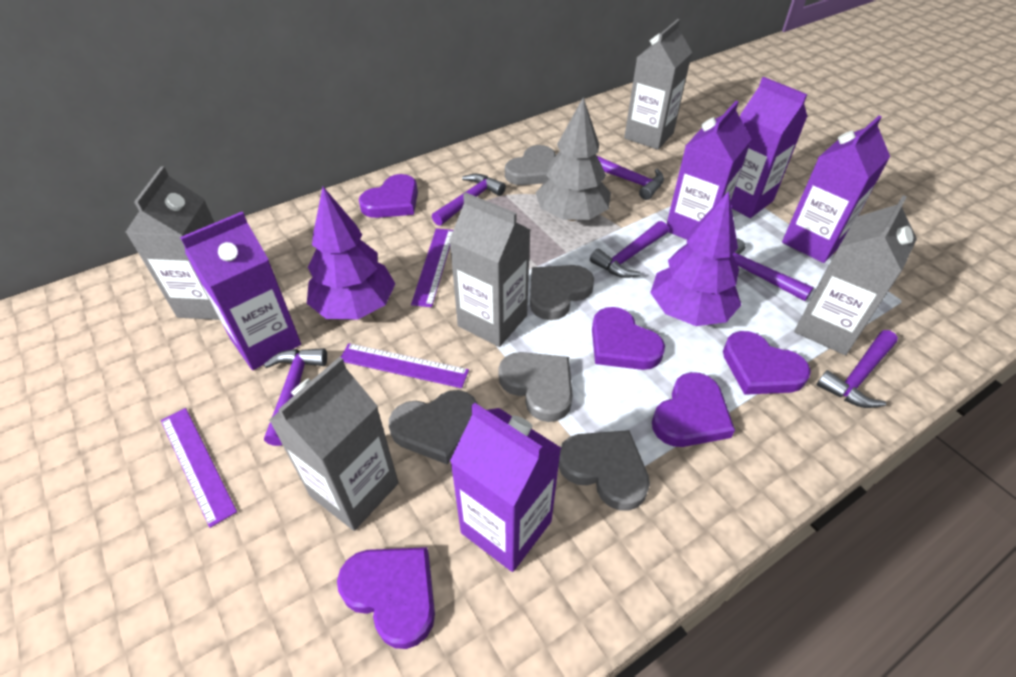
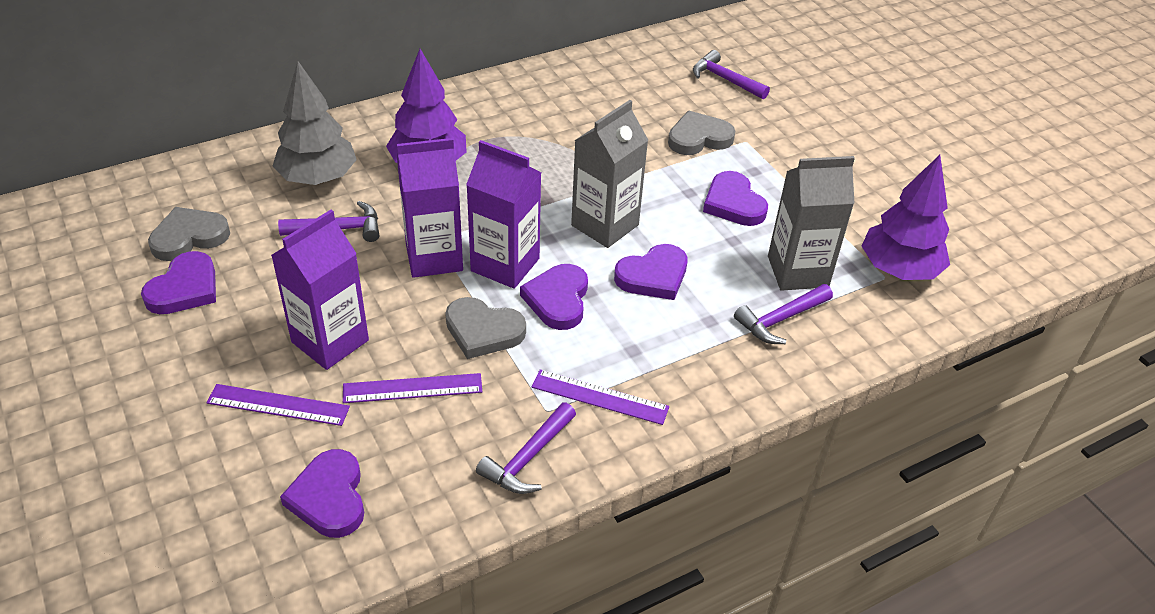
grey carton: [125,167,220,320] [269,357,398,531] [449,192,530,347] [624,19,692,150] [794,195,917,355] = 5 -> [571,100,648,248] [768,156,855,291] = 2
grey heart: [389,390,478,465] [498,352,573,422] [505,145,556,185] [530,265,594,320] [558,430,650,511] = 5 -> [148,207,230,261] [445,297,526,359] [668,111,735,155] = 3
purple carton: [180,212,301,370] [450,403,561,572] [666,101,752,240] [731,77,808,218] [782,116,890,263] = 5 -> [271,210,369,370] [397,138,463,278] [466,140,541,289] = 3
purple hammer: [264,348,327,446] [432,174,506,226] [590,221,668,278] [596,155,664,200] [733,239,814,301] [817,330,898,408] = 6 -> [278,201,379,242] [476,402,576,494] [693,50,770,100] [734,284,833,344] = 4

